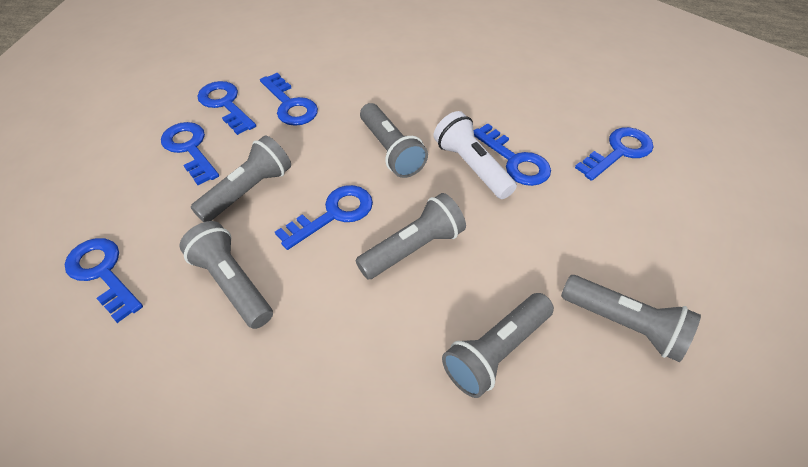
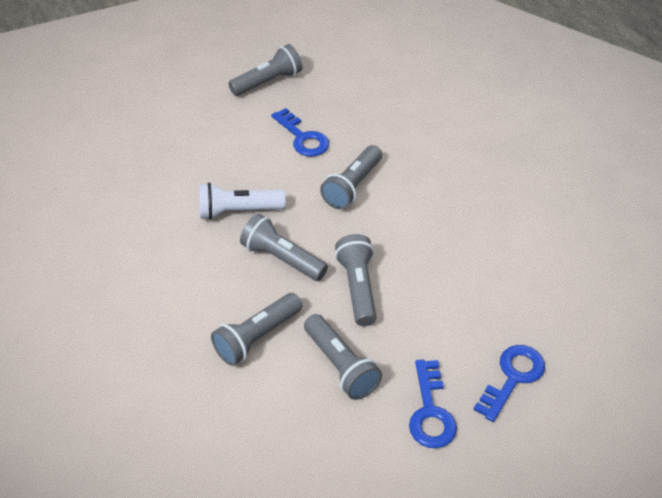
blue key: [65,238,143,323] [161,122,219,185] [197,81,256,135] [260,73,318,126] [275,185,373,250] [474,123,551,186] [575,127,653,181] = 7 -> [271,108,329,157] [409,360,457,448] [473,345,545,422] = 3

